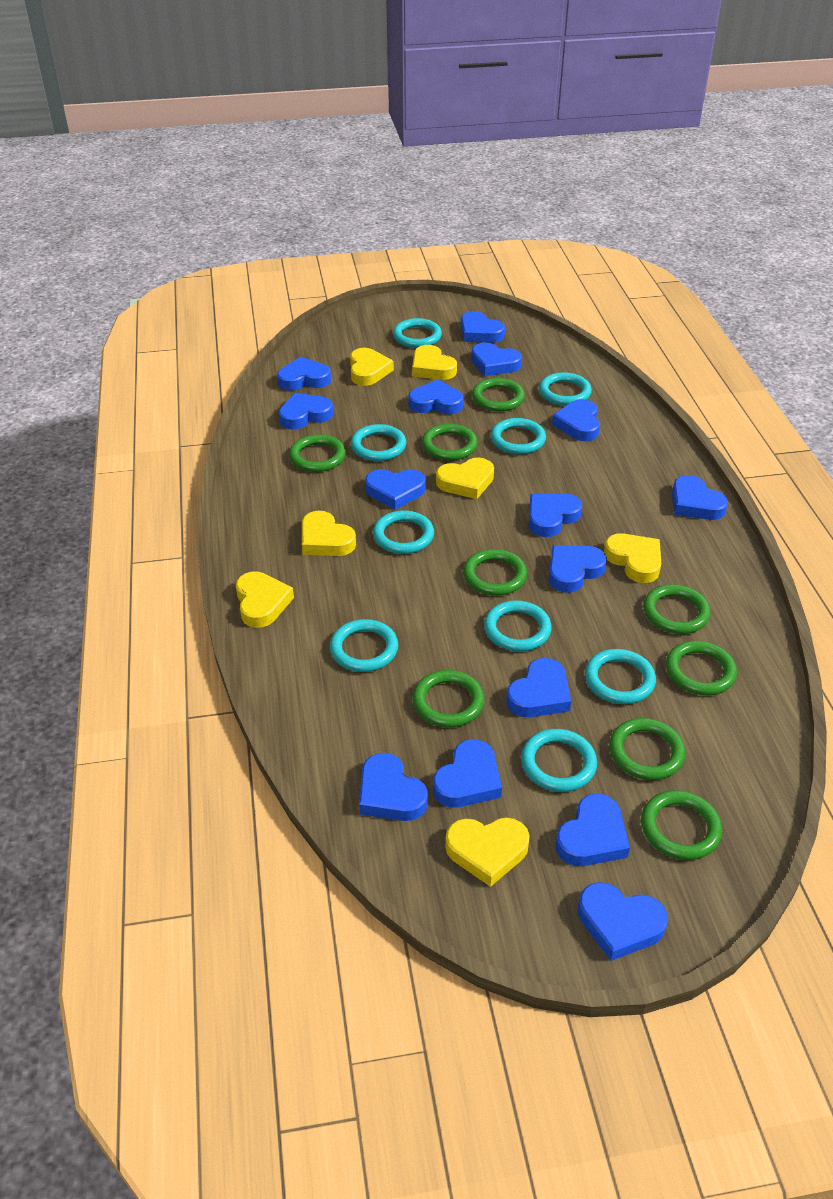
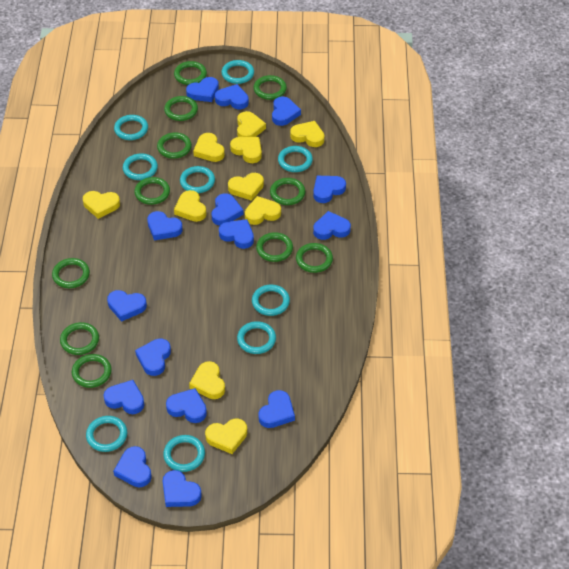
green ring: [289,434,346,472] [413,670,485,727] [422,424,478,461] [463,549,527,595] [472,378,525,412] [609,718,685,780] [641,790,722,860] [643,584,711,634] [666,641,737,695] = 9 -> [52,258,90,288] [60,322,99,355] [72,354,112,388] [134,177,170,205] [157,132,192,159] [164,96,198,121] [174,61,207,85] [254,75,287,100] [256,232,293,262] [270,178,305,205] [296,243,333,273] = 11
yellow heart: [236,571,294,628] [302,511,356,556] [350,348,394,386] [412,345,457,380] [436,458,494,499] [445,818,530,887] [604,533,661,583] = 7 -> [83,191,120,219] [174,190,207,222] [189,361,225,399] [193,133,225,162] [205,419,247,454] [228,173,264,201] [230,137,262,163] [237,111,266,137] [245,196,281,225] [290,121,325,147] = 10

